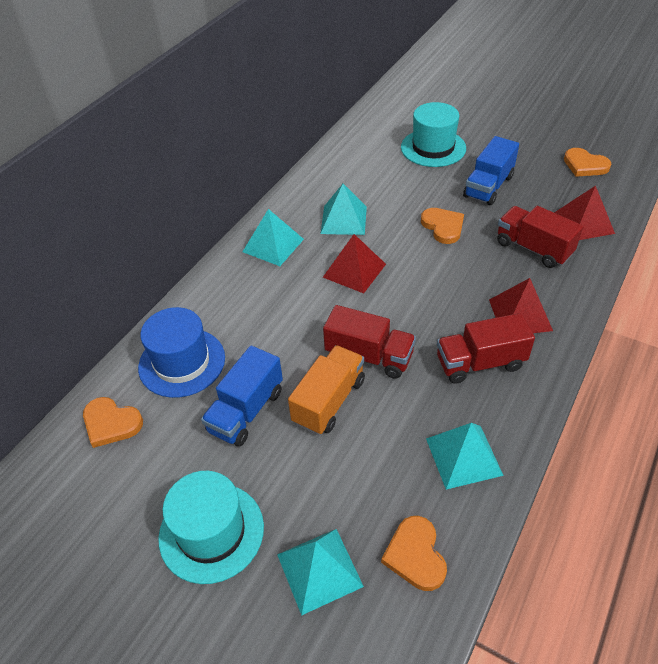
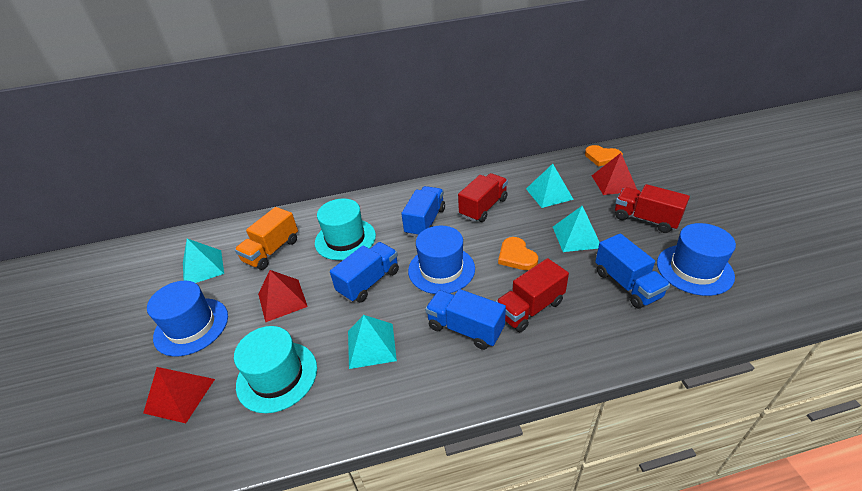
blue hat: [138,307,225,398] = 1 -> [147,281,228,357] [408,226,475,294] [657,223,736,296] = 3
blue truck: [201,346,283,446] [463,136,519,205] = 2 -> [330,242,399,303] [401,186,445,237] [425,289,506,350] [595,234,670,309] = 4
orange heart: [83,397,143,448] [381,516,447,591] [421,208,464,244] [564,148,611,177] = 4 -> [498,237,538,270] [585,145,623,166] = 2

